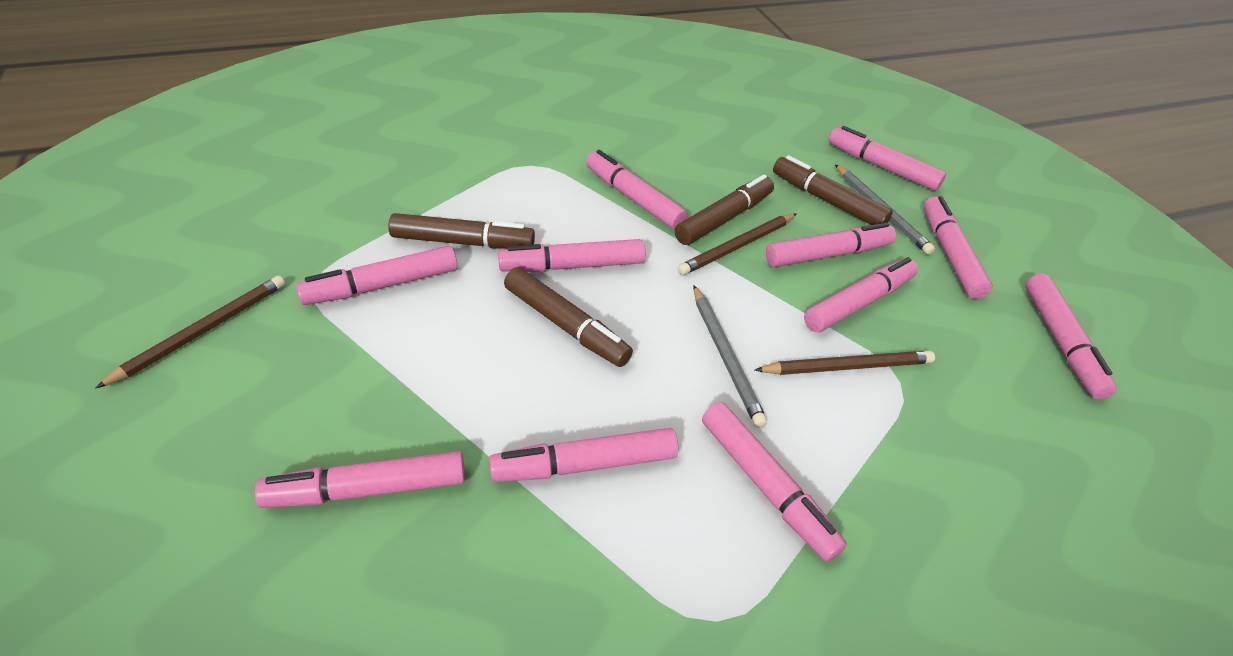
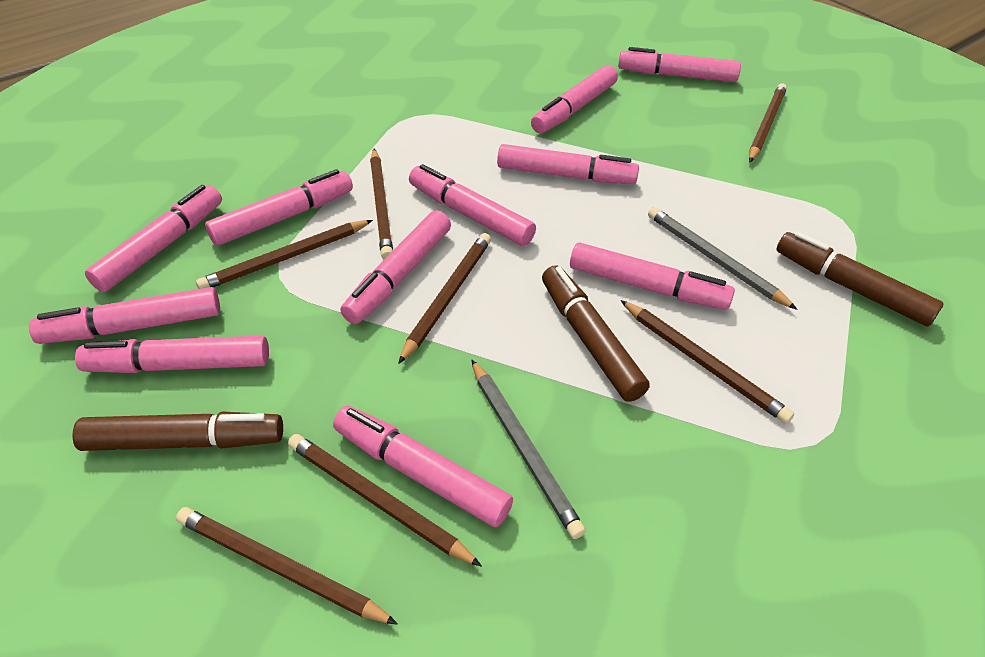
brown marker: [388,213,535,249] [504,267,633,367] [675,175,774,245] [773,155,893,225] = 4 -> [72,411,283,451] [542,265,650,402] [776,231,944,327] = 3
brown pencil: [95,275,285,389] [678,214,796,275] [755,351,935,375] = 3 -> [176,507,398,625] [196,220,373,289] [288,434,482,567] [370,149,393,259] [398,233,491,364] [620,300,794,424] [749,83,787,162] = 7

